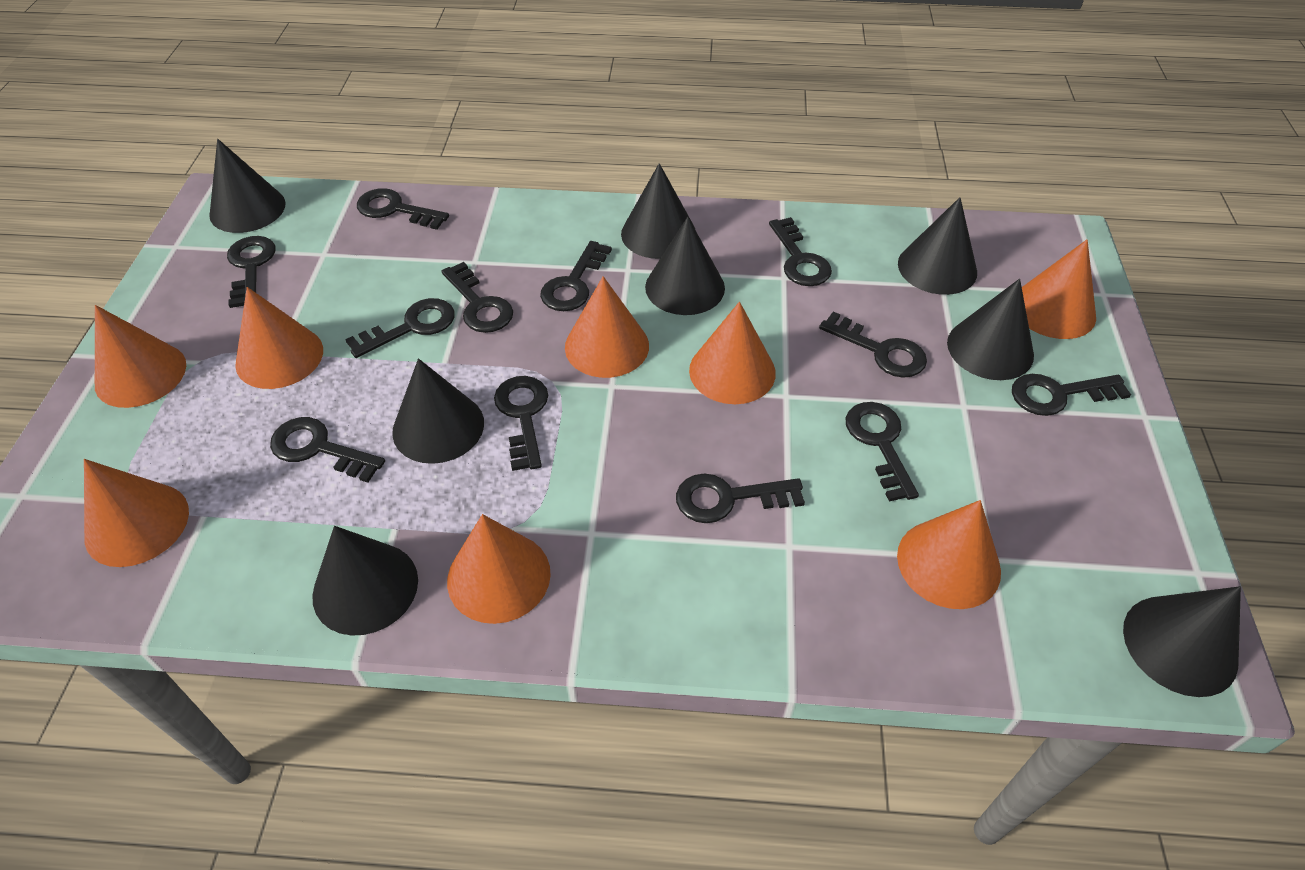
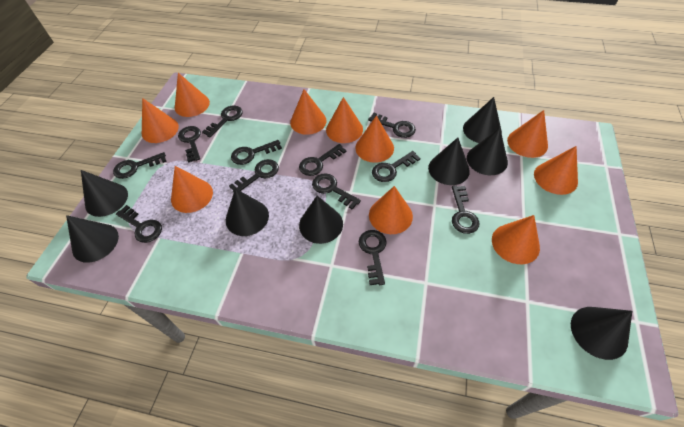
orange cone: [84,459,189,567] [95,305,186,408] [235,287,323,389] [447,514,551,624] [565,276,649,378] [689,302,776,404] [897,500,1001,609] [1022,239,1096,339] = 8 -> [142,98,179,143] [171,166,213,213] [175,73,210,117] [290,89,327,135] [326,97,363,143] [355,116,394,163] [369,186,413,234] [492,215,540,264] [507,110,548,158] [534,146,578,195] = 10

